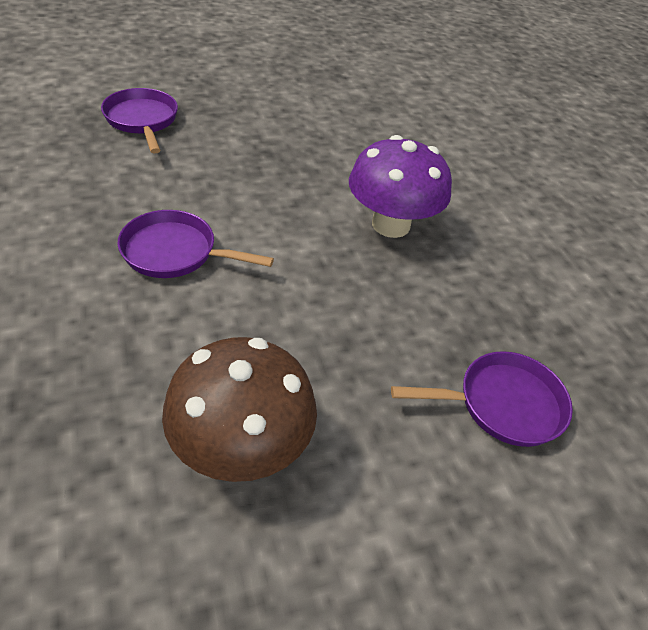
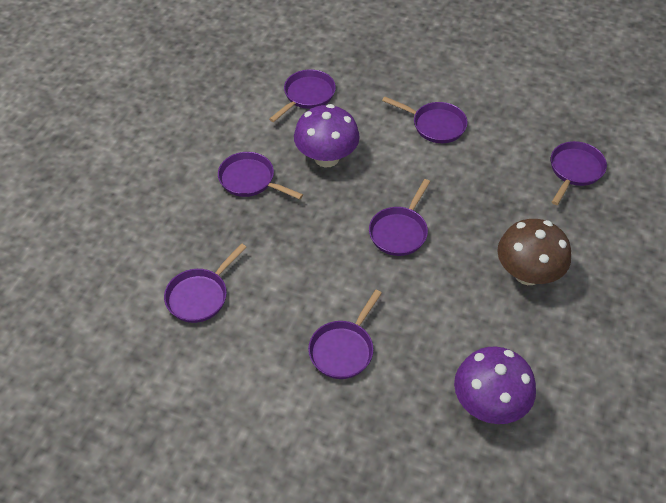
purple mushroom: [349,135,452,238] = 1 -> [294,104,360,168] [454,346,536,424] = 2
purple pan: [101,88,178,154] [117,210,274,278] [391,351,573,447] = 3 -> [164,243,246,323] [218,152,303,199] [269,69,336,122] [308,290,382,379] [369,179,430,256] [382,96,468,143] [551,141,607,205] = 7

